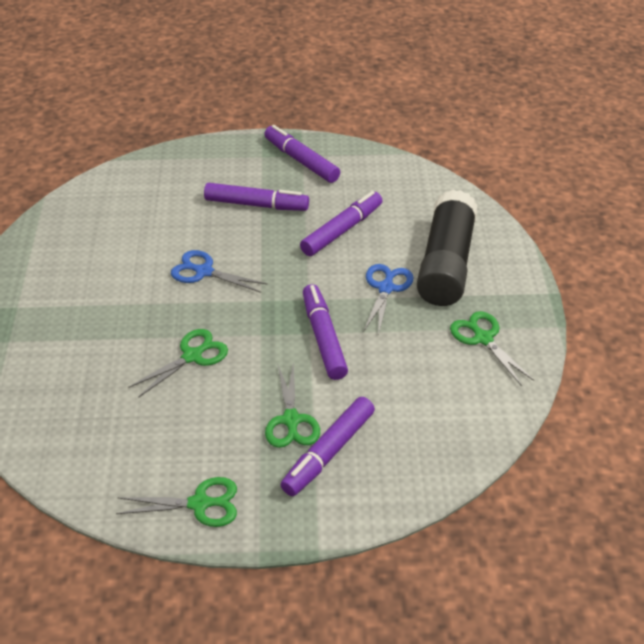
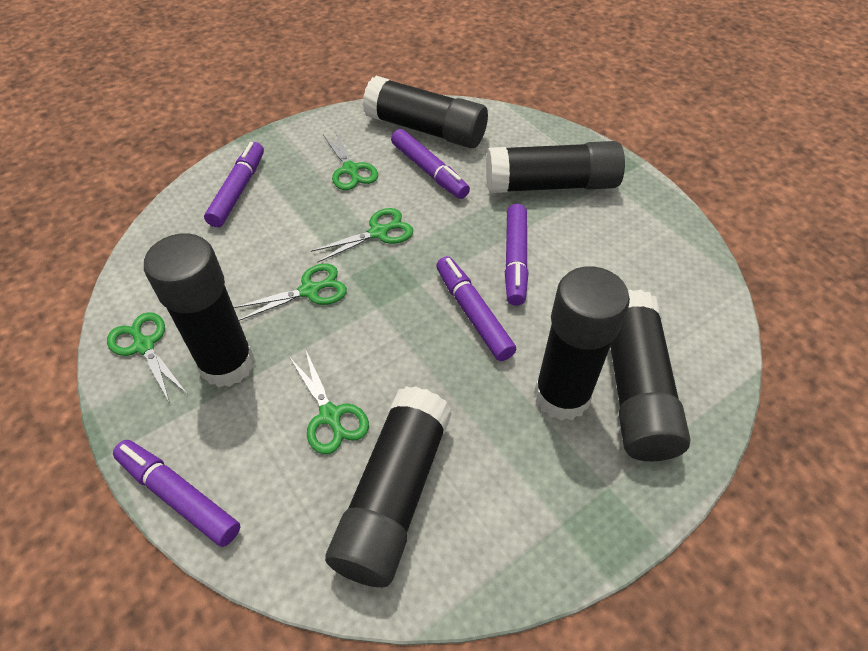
black glue stick: [417,190,477,306] = 1 -> [144,233,255,387] [325,386,452,587] [363,76,488,148] [486,141,625,193] [534,266,630,421] [610,289,691,461] = 6
blue scissors: [171,250,267,293] [363,264,414,336] = 2 -> none = 0
green scissors: [116,477,237,527] [128,329,228,398] [265,361,320,448] [450,311,534,386] = 4 -> [107,312,186,403] [234,264,347,321] [290,351,369,454] [311,208,413,263] [323,130,378,190] = 5

